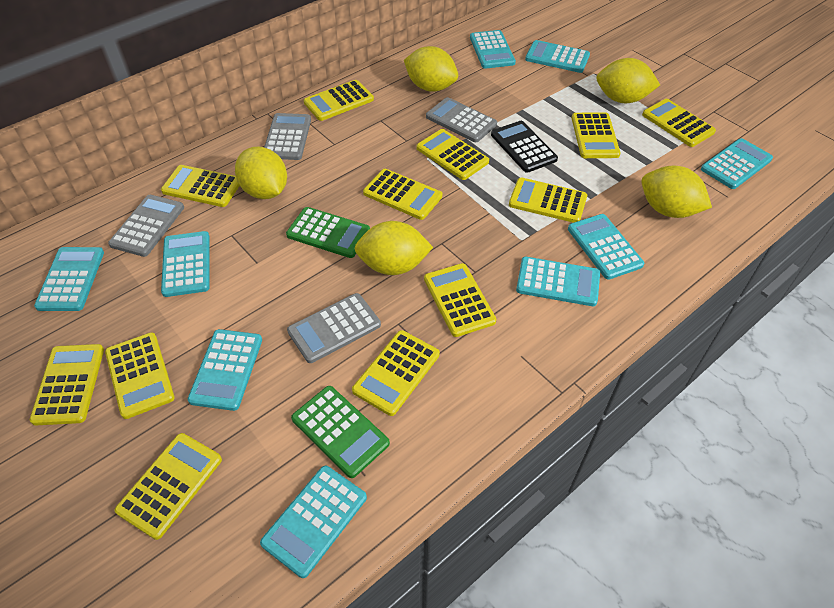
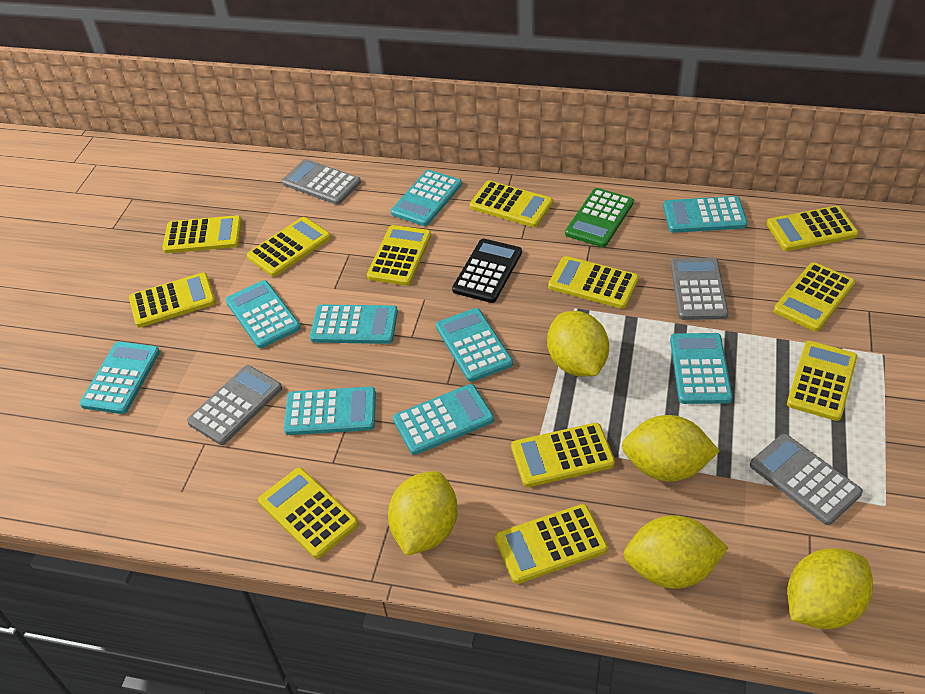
green calculator: [286,207,370,258] [291,386,390,478] = 2 -> [565,188,634,247] = 1

